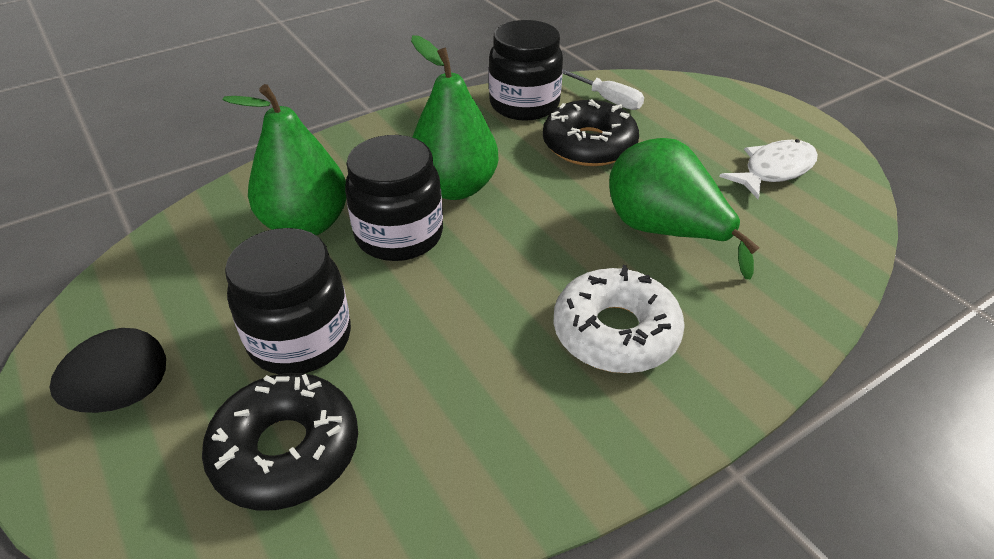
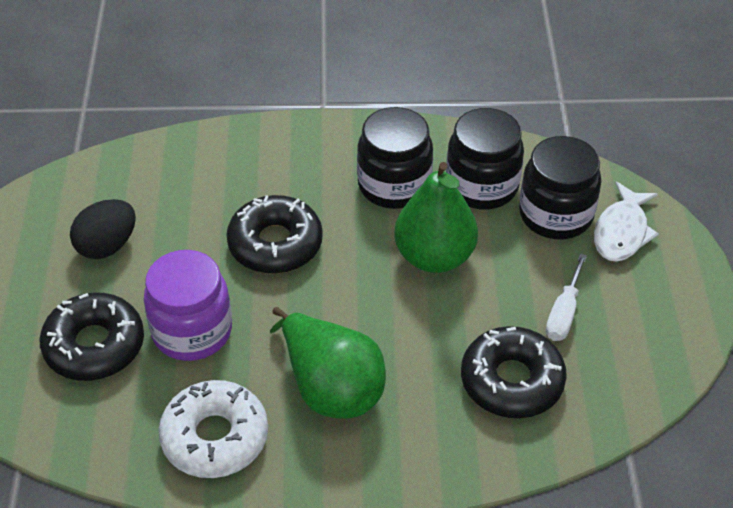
black donut: [202,373,358,510] [543,99,639,166] = 2 -> [39,293,144,381] [226,195,323,274] [461,326,567,418] = 3
green pear: [223,84,346,236] [411,35,499,200] [609,138,759,279] = 3 -> [270,307,386,419] [394,162,478,273] = 2
purple jar: none = 0 -> [144,250,232,361] = 1

